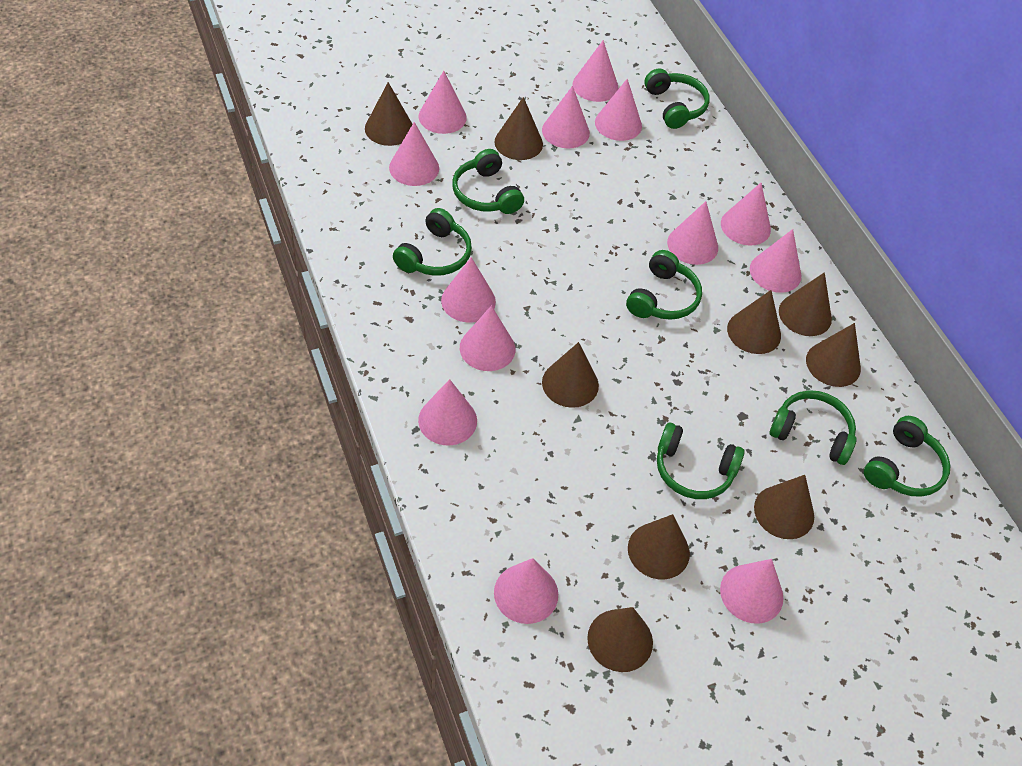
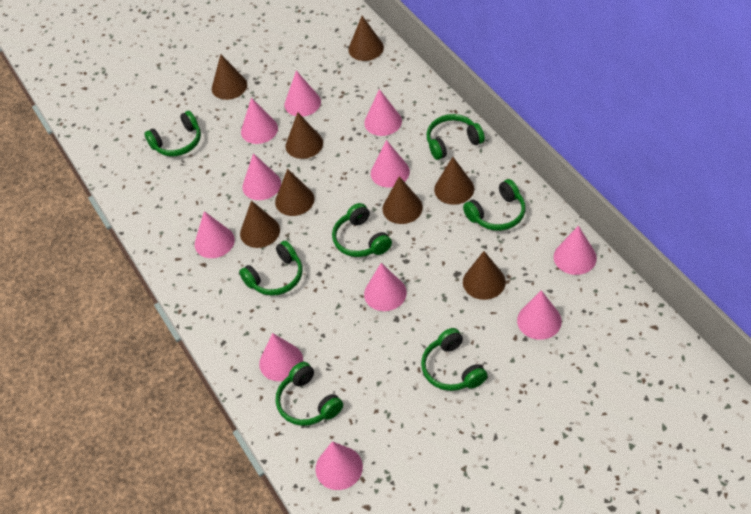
brown cone: [365,82,412,146] [495,97,543,160] [542,342,599,408] [587,607,653,672] [628,514,690,579] [727,290,781,354] [754,475,814,539] [779,272,832,336] [806,323,861,387] = 9 -> [212,54,247,100] [240,201,280,248] [275,169,314,216] [286,112,323,159] [348,16,384,61] [383,176,423,224] [434,157,474,205] [463,251,506,300] = 8
pink cone: [389,122,439,186] [418,71,467,134] [418,379,477,446] [441,257,496,323] [460,305,515,371] [494,558,558,624] [542,86,590,148] [573,40,619,102] [595,79,642,141] [667,201,718,265] [720,559,783,624] [721,183,771,245] [750,229,801,293] = 13 -> [195,211,235,258] [241,98,278,144] [242,153,281,200] [259,333,303,381] [285,71,321,117] [315,441,363,490] [364,89,402,136] [364,263,407,311] [371,140,410,188] [517,290,562,340] [554,226,597,275] = 11

